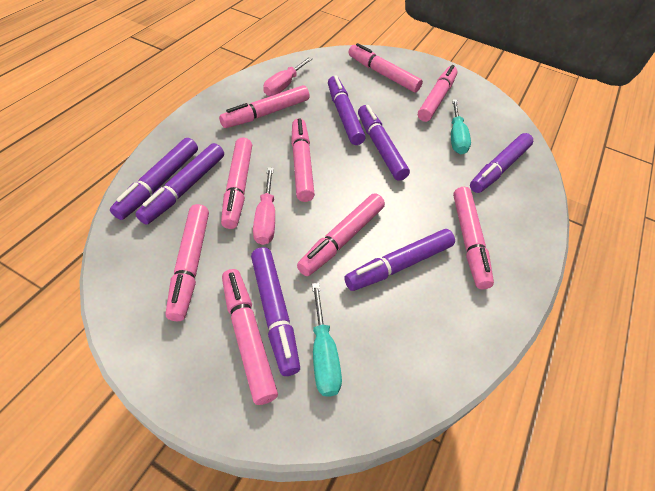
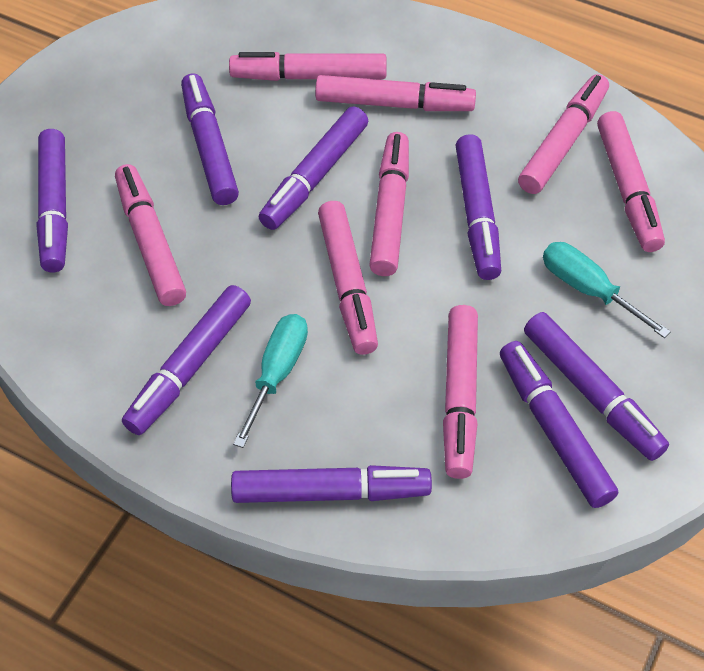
pink marker: [165,204,209,321] [219,85,310,128] [221,137,252,229] [222,269,278,405] [291,118,315,202] [297,194,385,276] [349,43,423,93] [418,65,458,122] [453,187,494,289] = 9 -> [115,164,186,306] [229,52,387,81] [315,75,476,111] [318,201,378,355] [369,132,409,276] [443,305,478,479] [518,74,609,194] [597,111,665,252] = 8
pink screwdriver: [253,167,275,245] [263,57,313,96] = 2 -> none = 0
purple marker: [110,138,198,220] [136,143,224,224] [251,247,300,376] [328,76,365,145] [344,229,455,291] [358,105,410,181] [470,133,533,193] = 7 -> [36,129,68,272] [122,285,251,435] [181,73,239,205] [231,465,432,503] [259,107,368,230] [455,134,501,280] [500,341,618,508] [524,312,669,461] = 8

